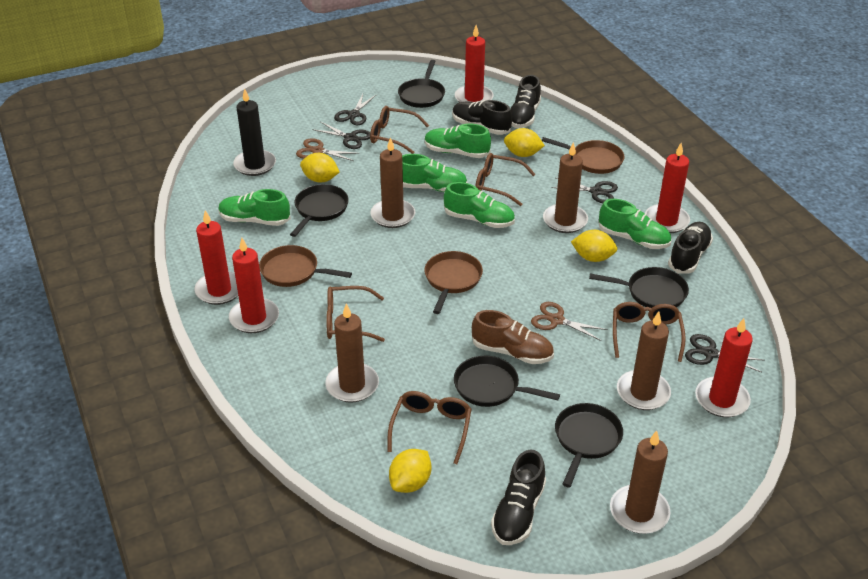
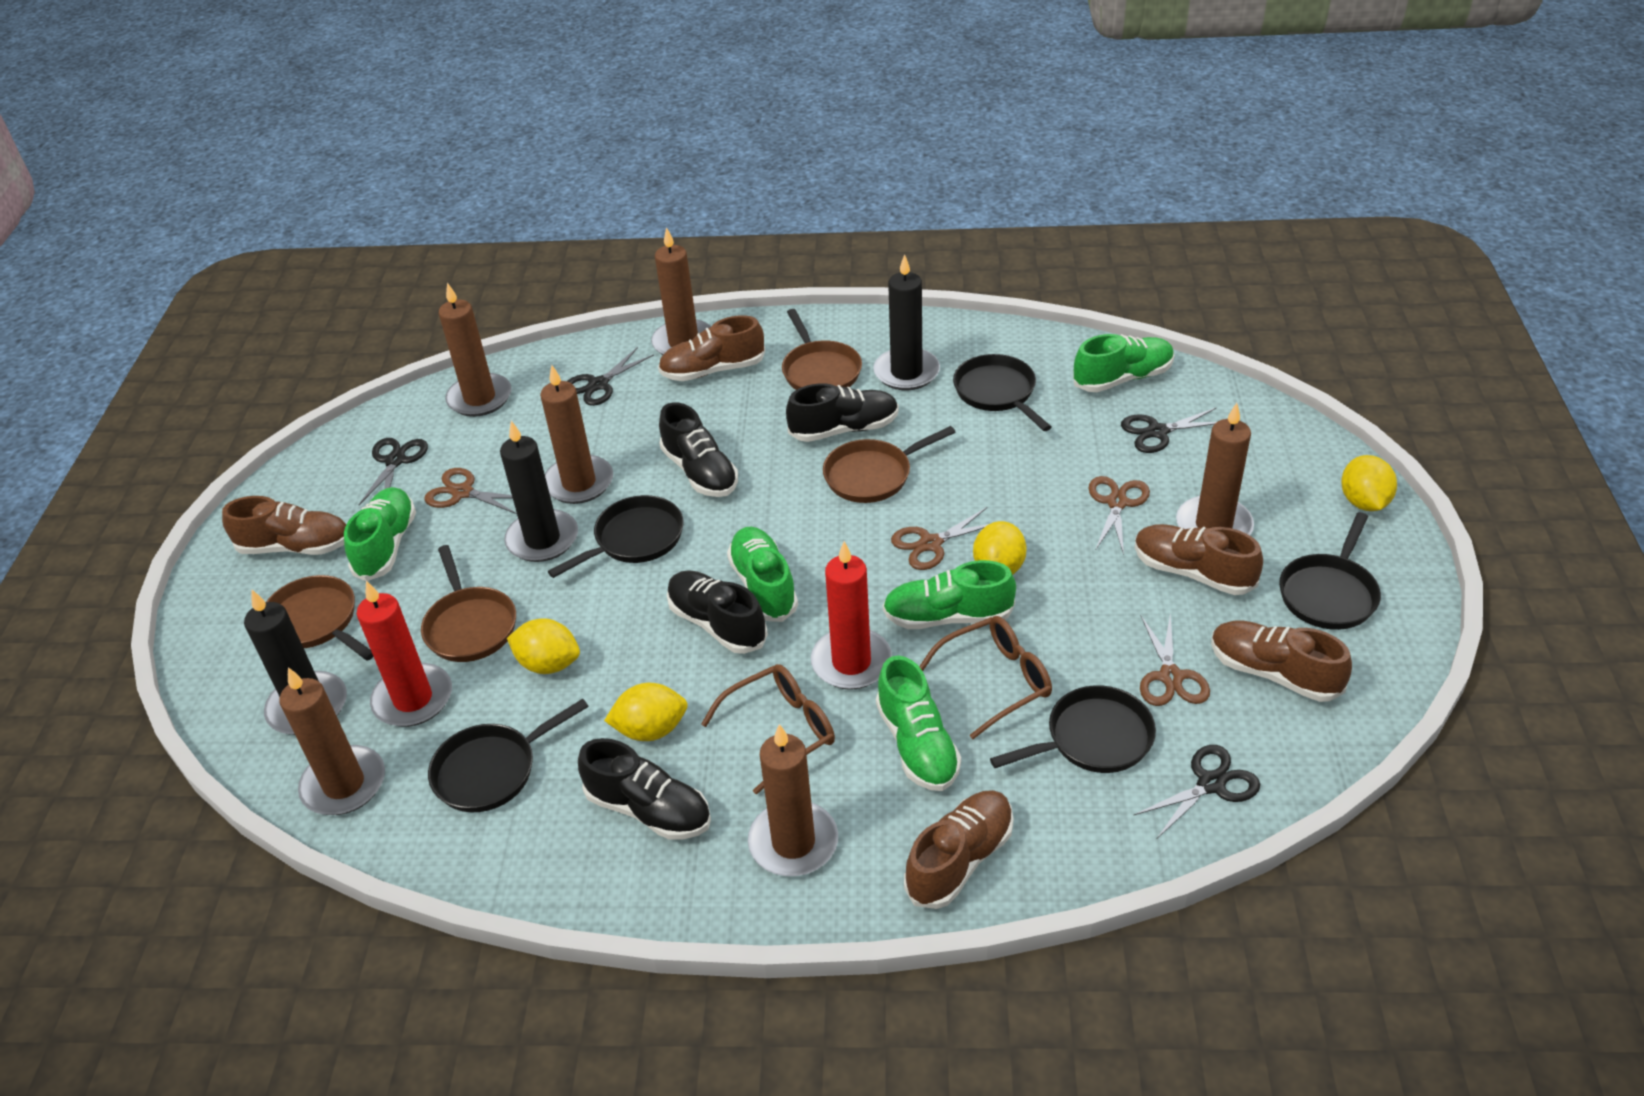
black candle: [233,89,276,176] = 1 -> [244,590,347,735] [500,421,578,562] [873,254,940,390] = 3
brown candle: [325,304,379,403] [370,137,415,228] [543,142,588,233] [610,431,670,534] [617,311,671,410] = 5 -> [279,667,385,815] [439,283,512,417] [540,365,613,504] [651,227,711,355] [748,724,838,876] [1176,403,1254,535] = 6
brown glasses: [326,286,385,342] [370,106,429,154] [387,391,472,464] [475,153,536,206] [613,302,686,362] = 5 -> [701,664,835,795] [919,616,1052,739] = 2
brown pan: [259,245,352,287] [425,251,483,314] [541,137,624,174] = 3 -> [266,575,374,661] [421,545,516,662] [782,309,862,390] [823,426,955,503] = 4
brown scissors: [296,138,360,161] [531,302,608,341] = 2 -> [424,468,517,514] [891,507,989,570] [1088,476,1150,555] [1140,613,1210,706] = 4
brown shoe: [472,310,554,364] = 1 -> [222,496,346,555] [658,315,765,381] [904,790,1014,909] [1135,524,1263,595] [1211,621,1352,702] = 5
red candle: [194,210,238,305] [229,238,279,333] [455,25,494,103] [645,143,690,233] [695,318,753,418] = 5 -> [357,581,452,727] [811,541,892,690] = 2

